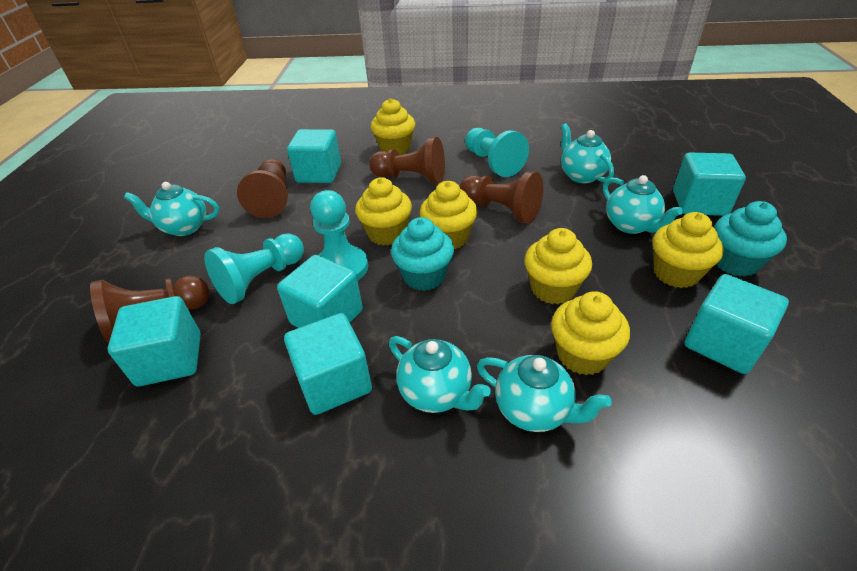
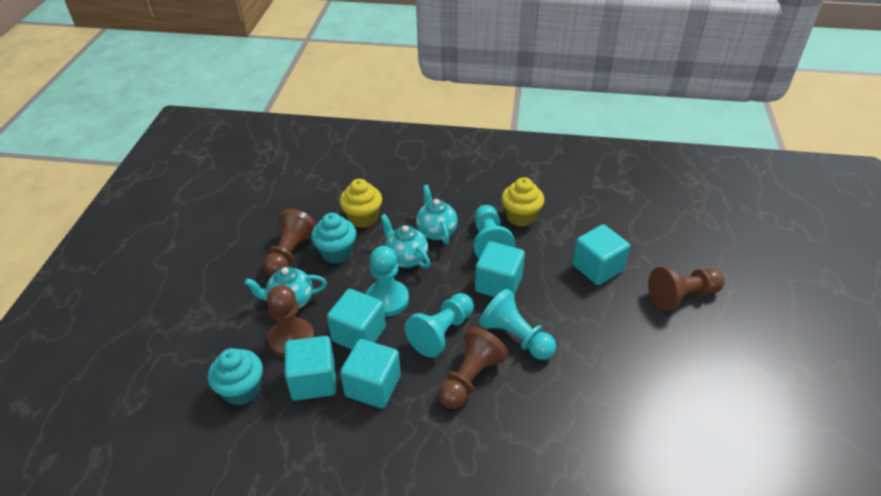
turquoise cube: [108,296,201,387] [277,255,363,328] [284,313,372,415] [287,129,341,183] [673,153,746,216] [685,274,789,374] = 6 -> [285,336,336,401] [327,289,386,350] [340,339,401,408] [475,241,525,297] [572,224,630,285] = 5
turquoise pawn: [204,233,304,304] [310,190,368,281] [465,128,529,177] = 3 -> [366,246,409,317] [405,293,474,358] [473,205,515,258] [479,289,556,360] = 4
turquoise teapot: [124,182,220,236] [389,336,491,413] [477,355,612,432] [561,123,614,184] [603,175,683,234] = 5 -> [244,267,327,309] [380,214,430,268] [416,185,458,244] = 3
yellow cupcake: [355,177,412,245] [371,98,415,155] [419,181,477,249] [524,228,592,304] [551,291,630,375] [653,212,724,288] = 6 -> [340,179,382,228] [501,177,544,227] = 2

